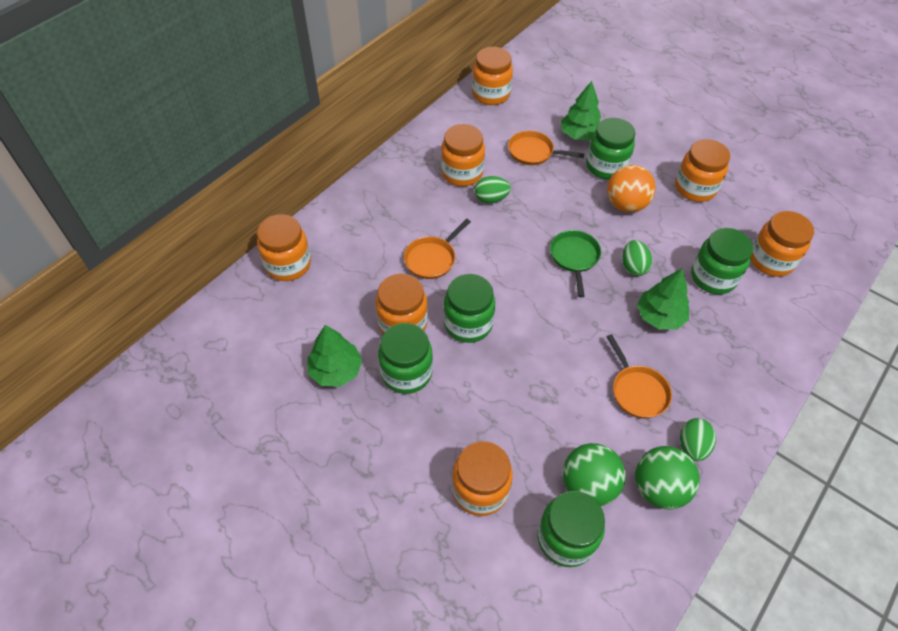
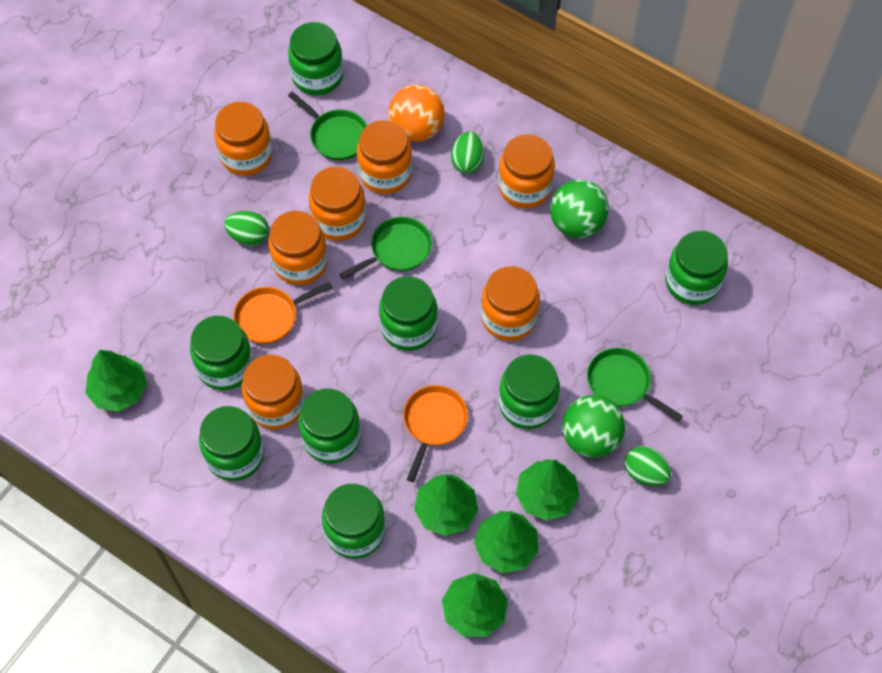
green jar: [378,323,433,394] [443,274,495,343] [537,491,605,567] [586,118,635,180] [691,228,753,294] = 5 -> [190,316,253,390] [199,406,264,481] [288,22,343,96] [299,388,361,464] [322,483,386,559] [379,276,438,351] [499,354,560,429] [665,231,728,305] = 8
green pan: [550,230,601,297] = 1 -> [288,92,367,160] [340,217,432,279] [587,348,683,422] = 3
green tree: [307,325,362,387] [560,81,601,140] [637,268,689,330] = 3 -> [85,350,147,412] [414,474,478,536] [442,573,508,637] [474,511,538,573] [516,459,580,521] = 5
orange pan: [404,219,471,279] [508,131,584,165] [606,334,672,418] = 3 -> [233,282,333,344] [403,385,468,482] = 2

